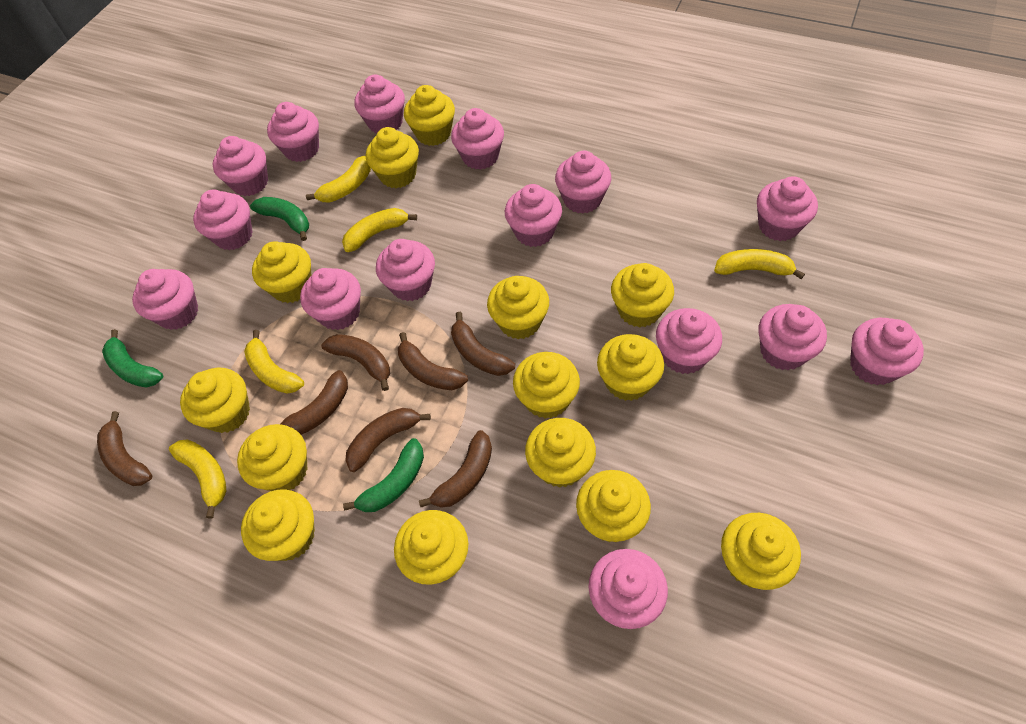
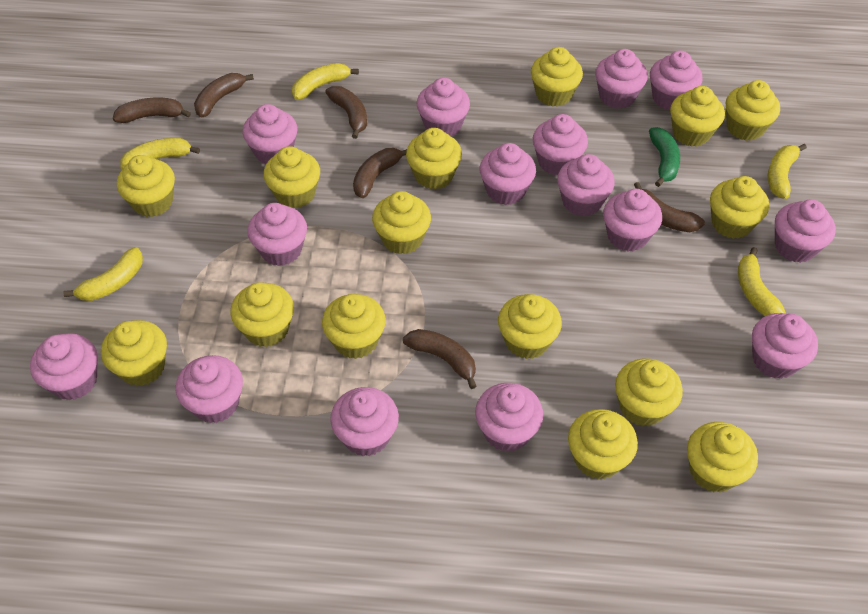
brown banana: [97,411,152,486] [280,370,348,435] [321,334,390,391] [345,408,431,472] [398,332,468,390] [419,430,492,508] [451,312,515,376] = 7 -> [113,97,191,123] [194,73,254,117] [325,86,367,139] [353,148,407,198] [403,329,477,389] [634,182,705,232] = 6
green banana: [102,329,163,388] [250,197,309,241] [343,438,424,512] = 3 -> [649,127,680,187] = 1
yellow cupcake: [180,368,250,433] [237,424,308,491] [241,489,315,561] [252,241,311,303] [366,127,419,188] [394,510,468,585] [404,85,455,146] [487,276,549,339] [513,352,580,419] [525,418,596,488] [576,470,651,542] [597,334,664,401] [611,263,674,328] [721,513,801,590] = 14 -> [101,320,167,386] [117,155,175,217] [230,282,294,347] [263,146,320,208] [322,294,386,359] [372,191,431,254] [406,128,462,189] [498,294,562,359] [531,47,583,107] [568,409,638,480] [615,358,683,426] [670,86,725,147] [687,422,758,493] [710,176,769,239] [726,80,780,141] = 15

